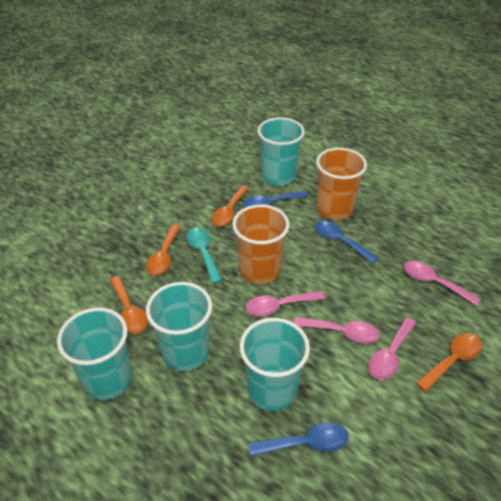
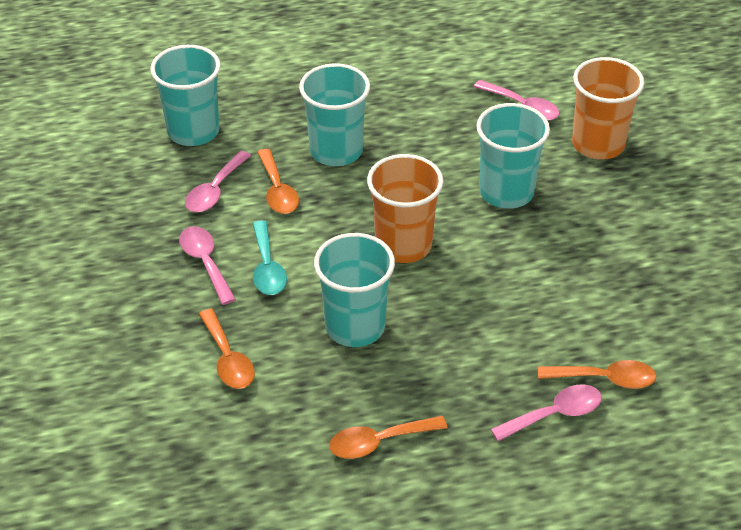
blue spoon: [243,191,308,208] [248,422,349,456] [315,221,379,264] = 3 -> none = 0

